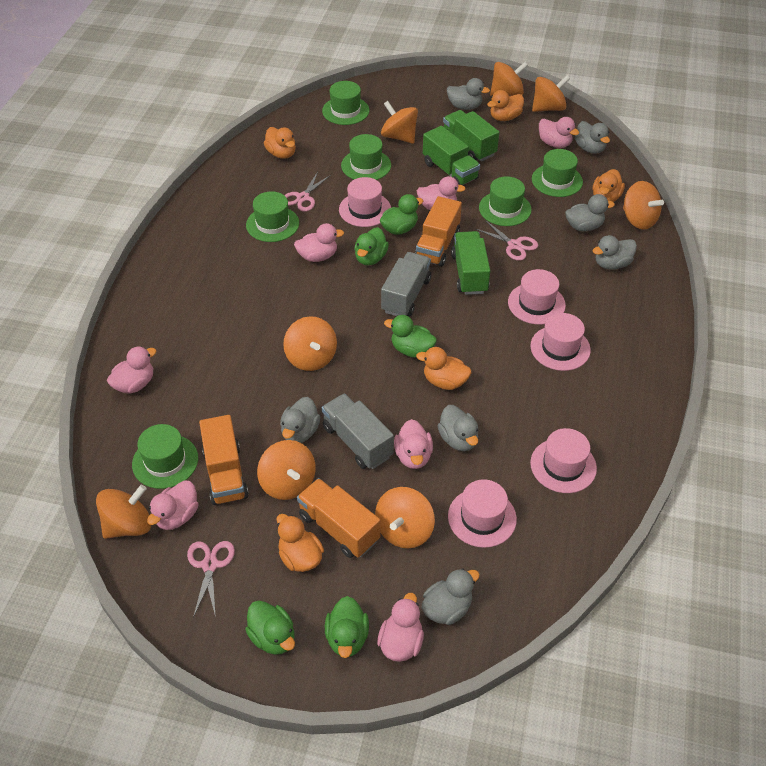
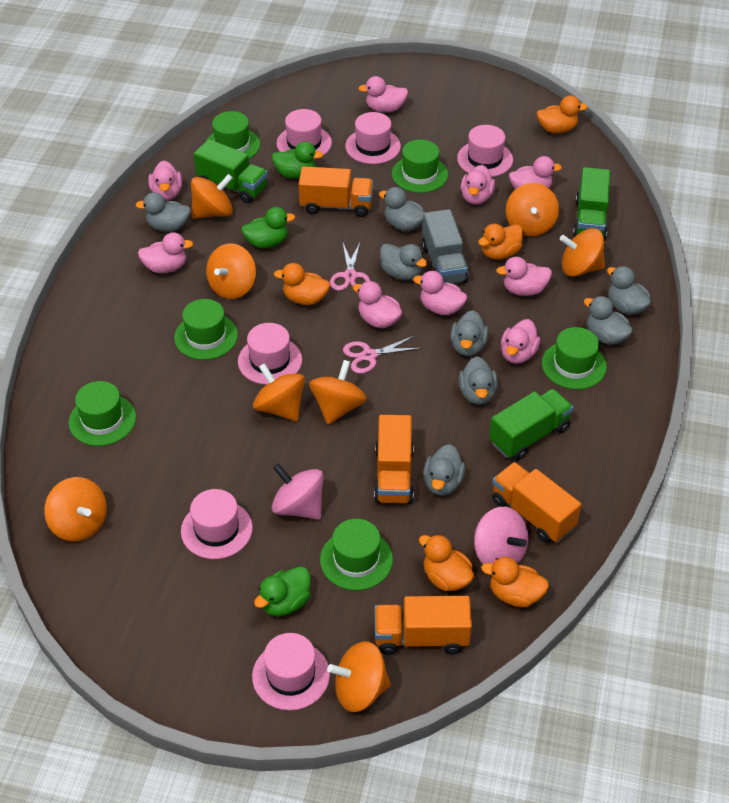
green duck: [245,601,295,655] [325,596,369,658] [354,227,389,266] [380,194,423,235] [384,315,437,357] = 5 -> [241,207,295,248] [254,566,311,616] [272,141,323,179] = 3
grey duck: [280,397,320,443] [422,568,480,625] [437,405,479,451] [447,78,490,110] [565,194,615,231] [575,121,610,154] [592,235,637,270] = 7 -> [135,192,191,232] [379,187,425,231] [380,243,428,280] [423,444,466,496] [450,310,489,356] [459,356,498,405] [584,296,633,345] [607,266,651,315] = 8
grey truck: [322,393,394,469] [381,252,431,316] = 2 -> [422,209,468,284] = 1
orange truck: [199,415,249,505] [297,478,380,558] [415,196,462,267] = 3 -> [299,166,373,217] [374,415,414,504] [375,596,472,655] [492,462,582,543] = 4
pink duck: [107,346,156,394] [147,480,199,530] [294,223,344,262] [377,593,424,662] [394,419,433,469] [417,176,466,210] [539,117,579,148] = 7 -> [138,232,194,273] [148,160,182,201] [353,281,402,328] [358,76,408,113] [413,271,467,315] [461,165,495,205] [496,257,552,296] [501,319,541,364] [509,156,562,189] = 9
pink hat: [339,177,391,227] [448,479,517,548] [508,269,566,325] [530,313,591,371] [530,428,597,493] = 5 -> [181,489,253,559] [238,323,302,385] [252,633,330,710] [277,109,332,160] [345,112,401,164] [457,125,513,177] = 6
pink scissors: [187,541,235,618] [284,172,331,212] [476,220,538,261] = 3 -> [330,242,370,291] [343,336,422,374] = 2
pink spinning top: none = 0 -> [272,463,324,520] [474,507,528,564] = 2

